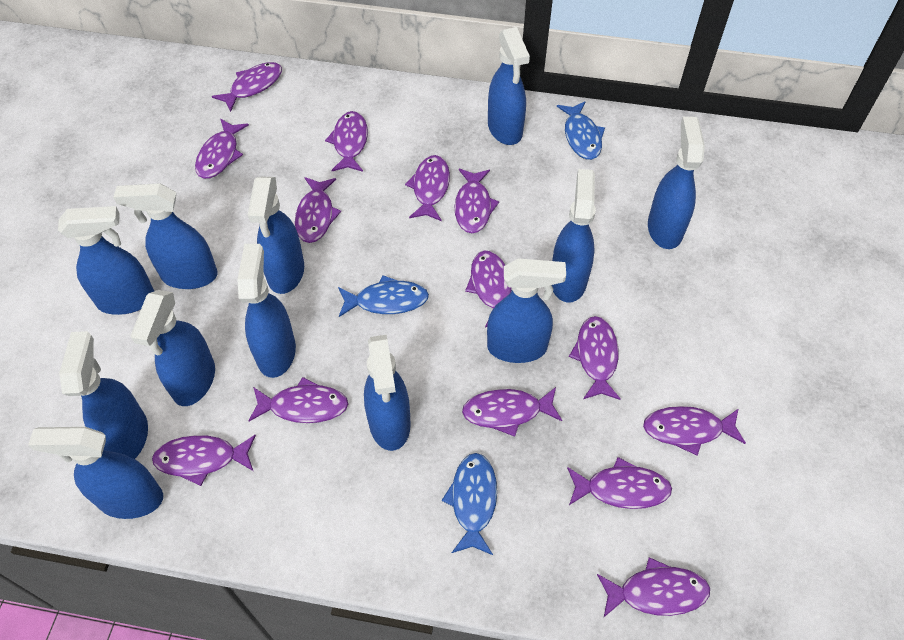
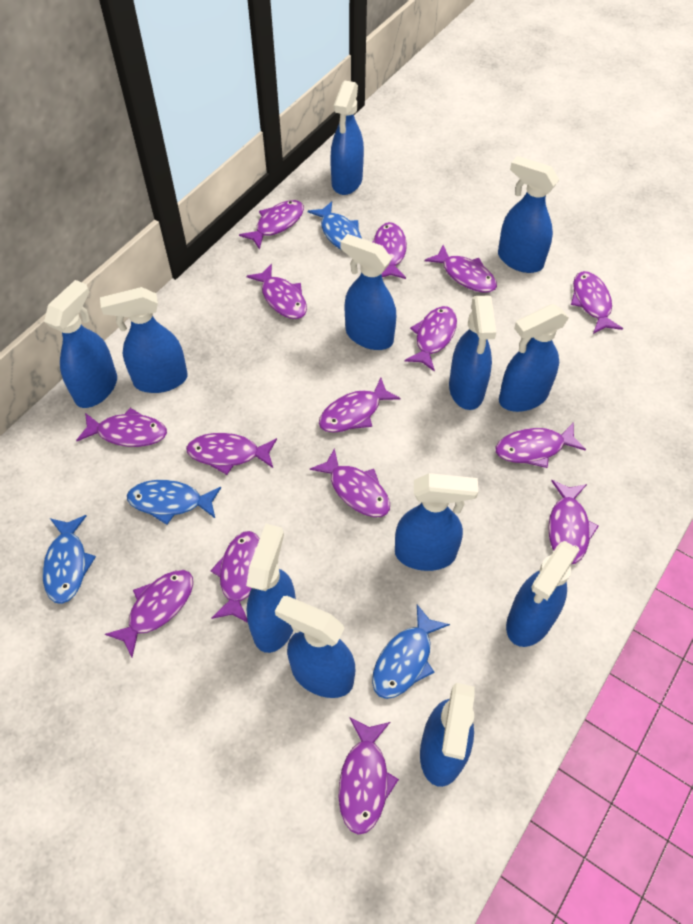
blue fish: [338,275,429,317] [442,453,497,555] [557,101,605,160] = 3 -> [43,515,96,604] [127,480,221,525] [308,201,362,249] [372,605,450,699] = 4
purple fish: [152,435,256,486] [195,119,249,179] [212,62,282,112] [248,377,348,423] [295,177,341,243] [325,111,368,172] [405,155,450,221] [455,169,499,233] [462,387,562,437] [465,251,512,327] [567,457,672,509] [569,316,621,400] [597,557,710,617] [643,406,746,456] = 14 -> [76,408,167,447] [105,570,193,658] [186,433,277,475] [210,531,260,623] [239,200,304,250] [246,264,307,319] [310,448,390,517] [319,378,401,433] [339,717,399,835] [373,222,407,279] [405,306,457,372] [425,245,497,293] [496,422,586,468] [548,480,599,564] [571,271,623,334] = 15

